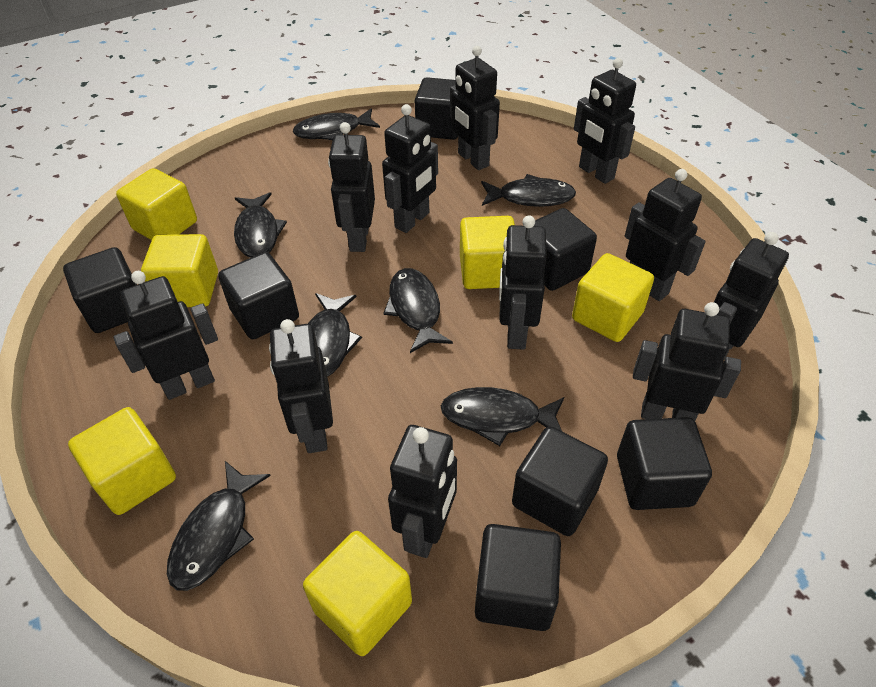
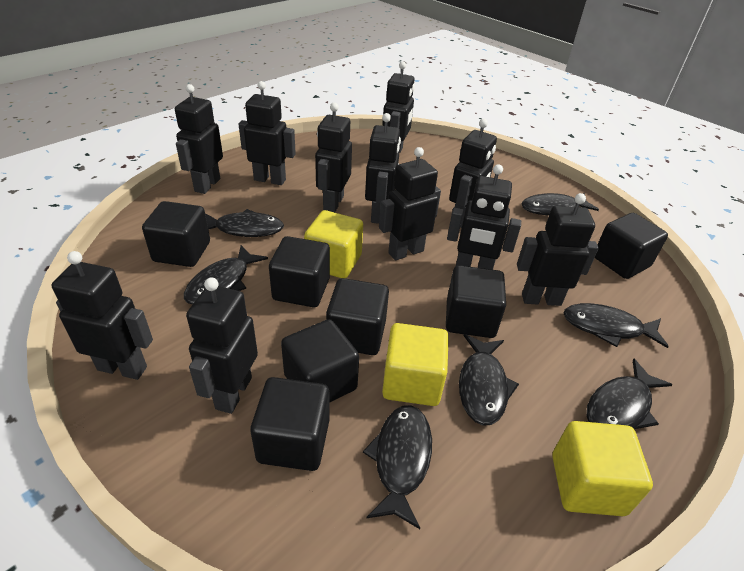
yellow cube: [68,407,176,515] [116,168,197,240] [141,234,218,307] [303,531,412,656] [460,216,515,289] [572,253,654,342] = 6 -> [304,210,363,278] [382,323,449,406] [552,421,653,516] = 3

